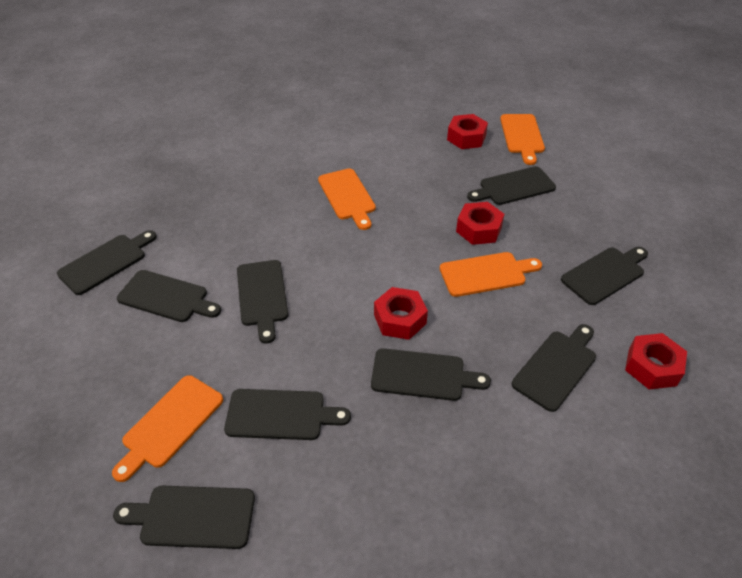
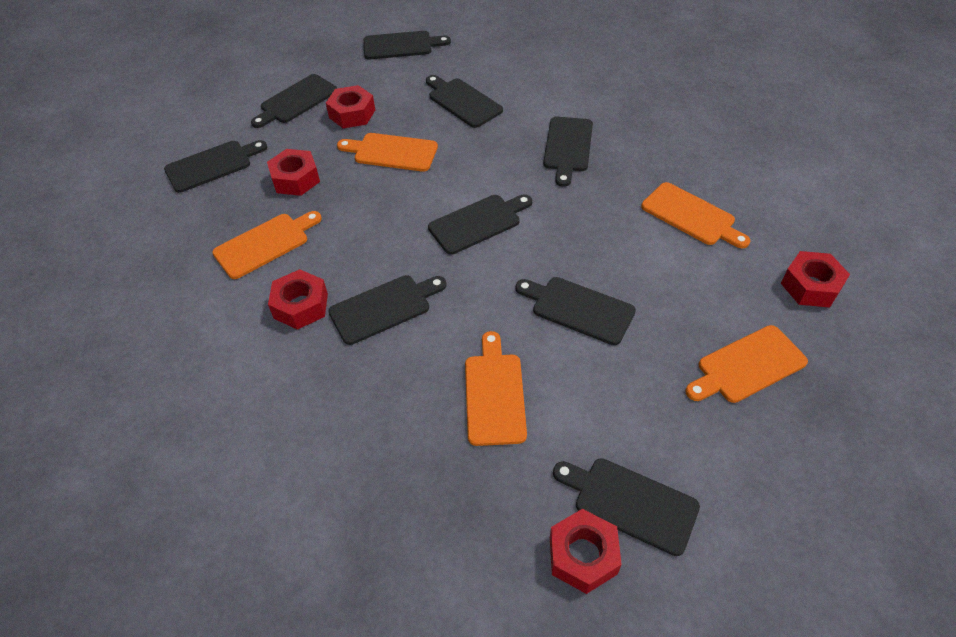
orange cutting board: [112,375,223,482] [318,168,376,230] [440,252,542,297] [500,114,545,165] = 4 -> [212,211,322,279] [337,133,438,172] [465,331,527,446] [641,182,750,248] [685,325,808,403] = 5
red nut: [374,287,428,340] [447,114,488,149] [456,202,504,245] [625,333,687,390] = 4 -> [267,149,320,196] [268,269,328,330] [326,85,375,129] [550,509,622,594] [781,251,850,308] = 5

